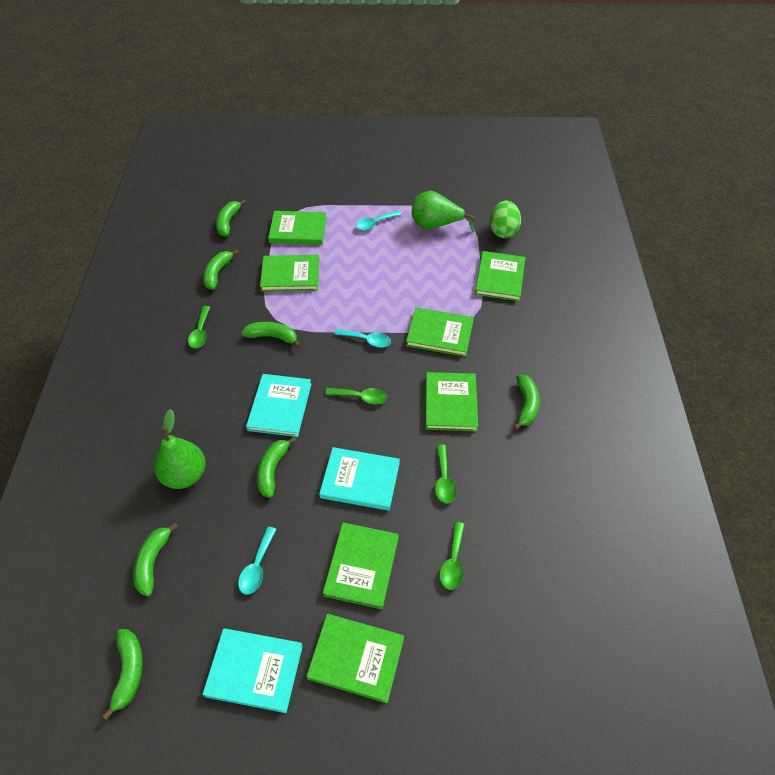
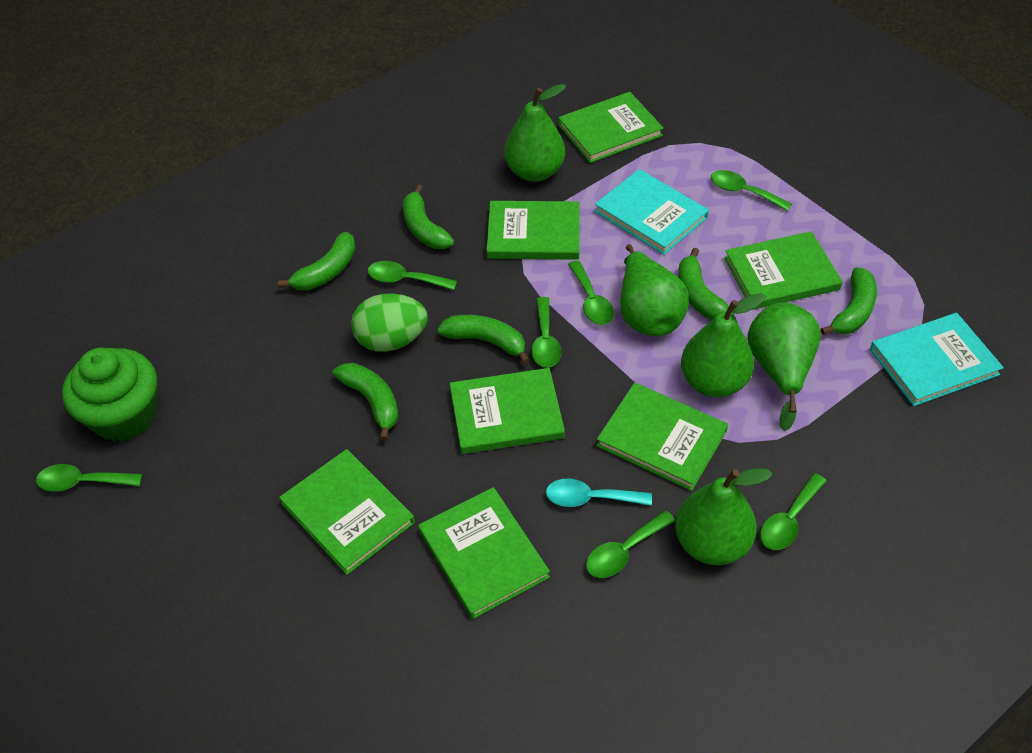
green banana: [102,629,143,720] [133,522,178,597] [203,250,239,290] [216,200,246,236] [241,322,301,348] [257,437,296,498] [513,375,540,430] = 7 -> [278,232,356,290] [333,363,399,441] [403,185,454,249] [437,315,530,364] [678,248,734,320] [820,267,877,335] = 6
green cupcake: none = 0 -> [62,348,157,441] = 1
green pear: [154,409,206,489] [412,191,475,232] = 2 -> [504,84,566,182] [620,244,689,336] [675,468,773,565] [681,293,766,397] [747,302,821,431] = 5
green spoon: [188,306,210,349] [325,388,387,404] [435,445,457,503] [439,522,465,590] = 4 -> [36,464,142,492] [368,261,457,290] [531,297,562,368] [568,261,614,325] [586,511,675,578] [711,170,792,211] [760,473,827,550] = 7
turquoise book: [202,628,303,713] [246,374,311,437] [319,447,400,511] = 3 -> [595,169,709,255] [870,313,1004,406] = 2
turquoise spoon: [238,526,277,594] [334,329,391,347] [356,210,402,230] = 3 -> [546,479,652,507] = 1

